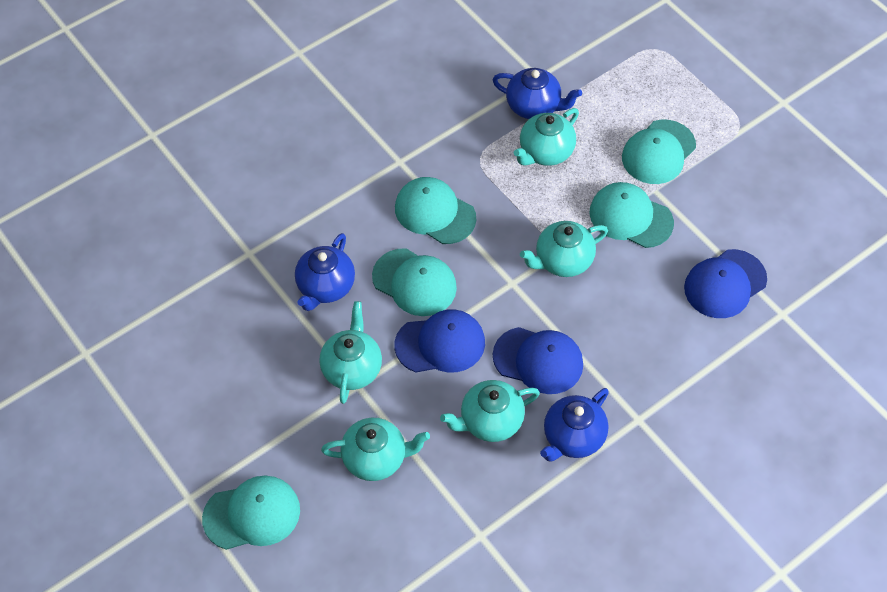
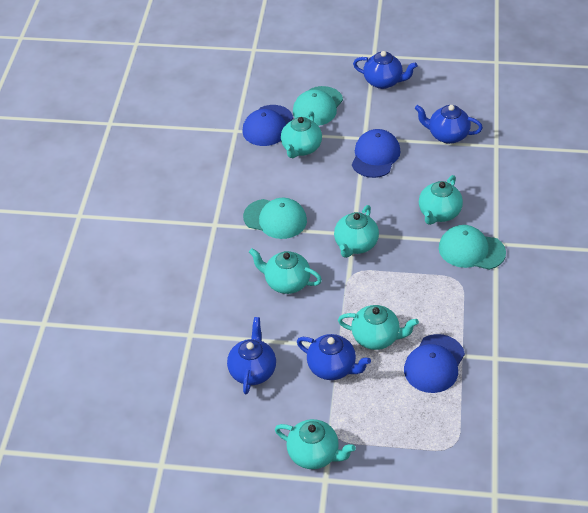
blue teapot: [295,233,355,311] [493,68,582,119] [540,388,609,461] = 3 -> [227,317,276,394] [297,334,371,380] [353,51,418,89] [415,105,483,144] = 4
turquoise cap: [202,476,300,550] [372,248,457,316] [395,177,476,244] [589,182,674,248] [622,120,696,184] = 5 -> [243,198,307,239] [293,86,343,126] [439,225,506,270] = 3
turquoise teapot: [319,301,382,404] [321,418,430,481] [440,380,540,442] [514,108,579,166] [520,221,608,277] = 5 -> [249,248,322,294] [275,419,356,469] [281,111,322,158] [334,205,379,258] [338,305,419,350] [419,175,463,225] = 6

